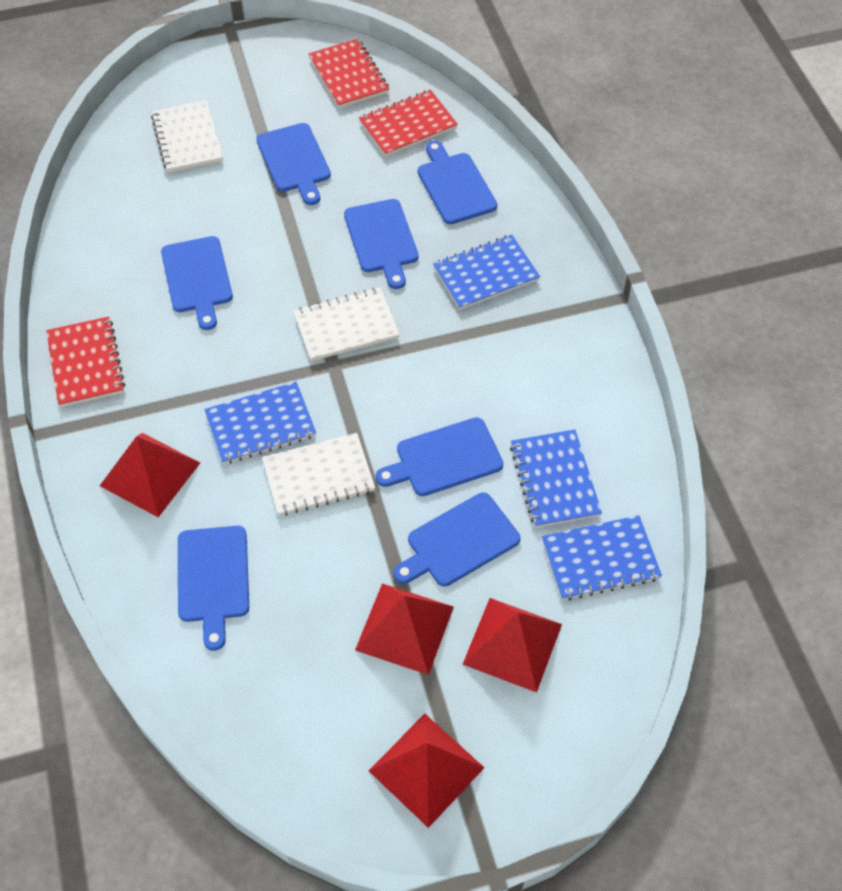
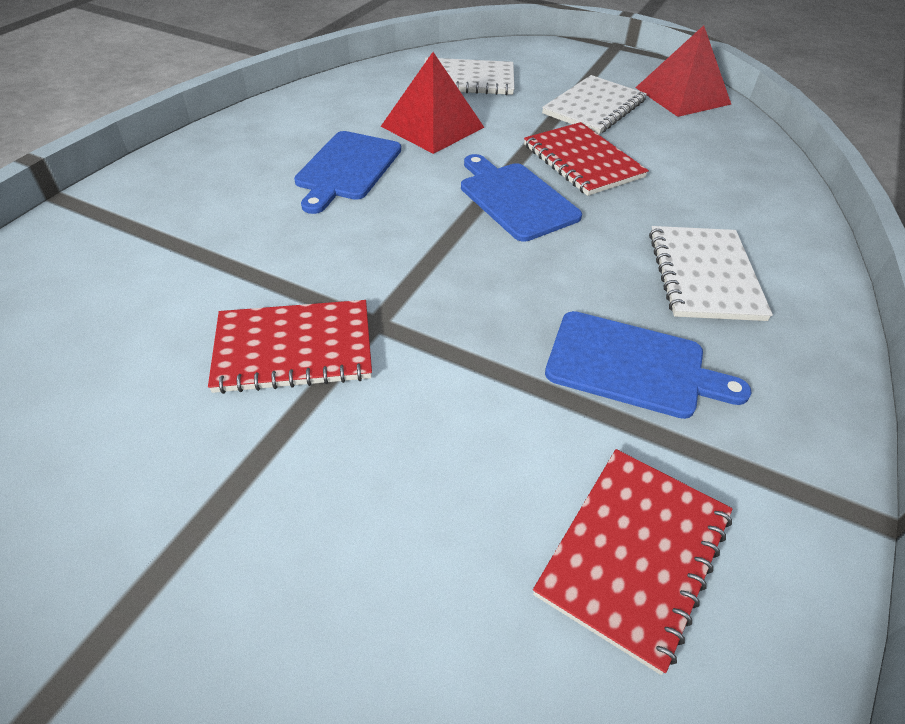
blue cutting board: [161,236,233,330] [178,526,249,651] [256,123,331,205] [344,199,419,289] [375,417,503,496] [393,493,520,586] [418,141,497,224] = 7 -> [294,131,401,214] [461,154,582,242] [545,311,751,419] = 3
blue notebook: [204,382,316,464] [433,235,540,310] [510,429,602,528] [542,515,662,601] = 4 -> none = 0
red pyramid: [100,433,200,517] [355,583,454,675] [369,713,485,828] [463,598,562,693] = 4 -> [381,52,484,154] [635,25,731,117] = 2

